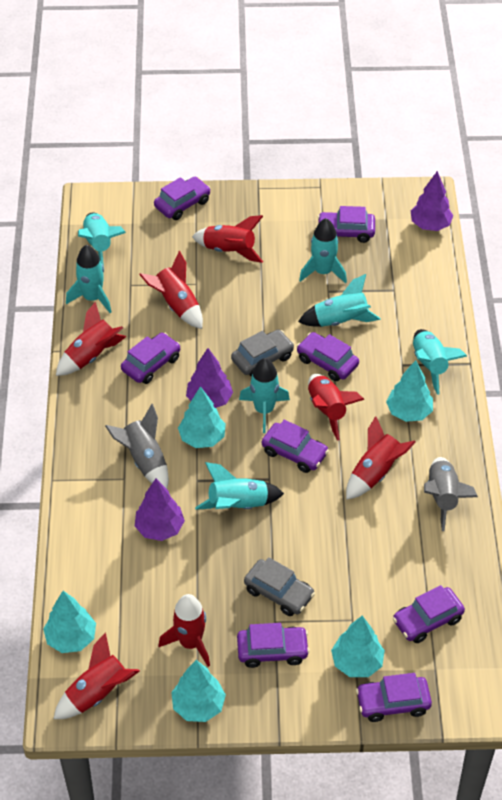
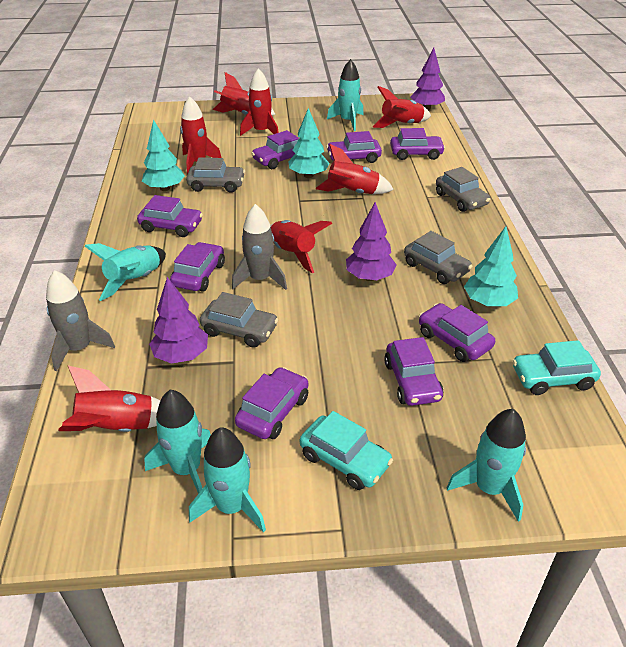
grey car: [231,329,294,377] [244,557,315,616] = 2 -> [186,157,245,193] [200,292,279,348] [404,231,473,284] [436,167,490,212] = 4
turquoise car: none = 0 -> [300,411,393,490] [512,340,601,395] = 2
turquoise rocket: [66,245,112,313] [78,212,126,267] [195,462,284,510] [239,358,290,433] [298,274,381,327] [299,218,347,283] [413,329,467,395] = 7 -> [85,243,166,301] [144,389,211,494] [189,427,266,533] [327,59,364,131] [447,409,526,522] = 5
turquoise tree: [43,591,96,653] [171,660,226,722] [178,386,226,448] [331,616,385,677] [386,360,433,422] = 5 -> [142,119,185,191] [288,108,329,178] [464,226,518,307] = 3

